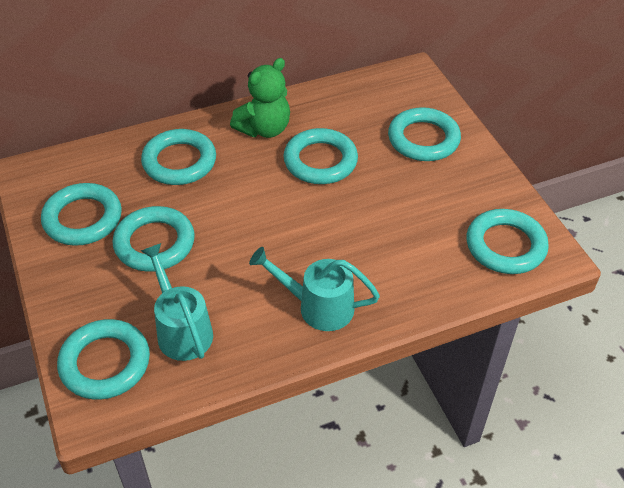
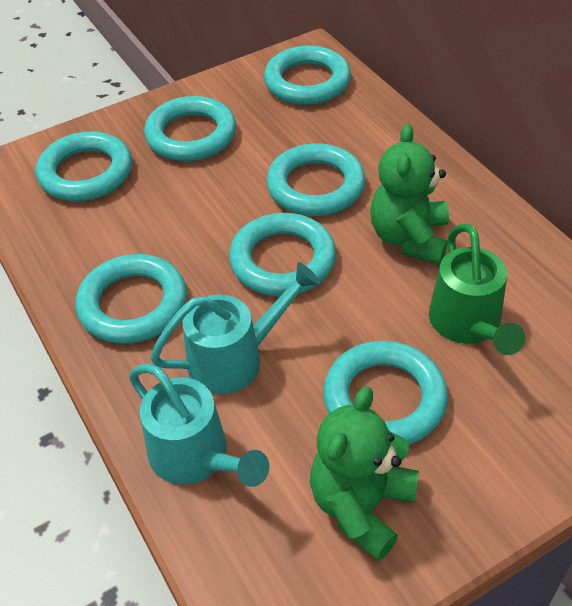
green teddy bear: [230,58,290,138] = 1 -> [310,386,419,561] [370,124,449,265] = 2
green watering can: none = 0 -> [429,223,525,355] = 1

